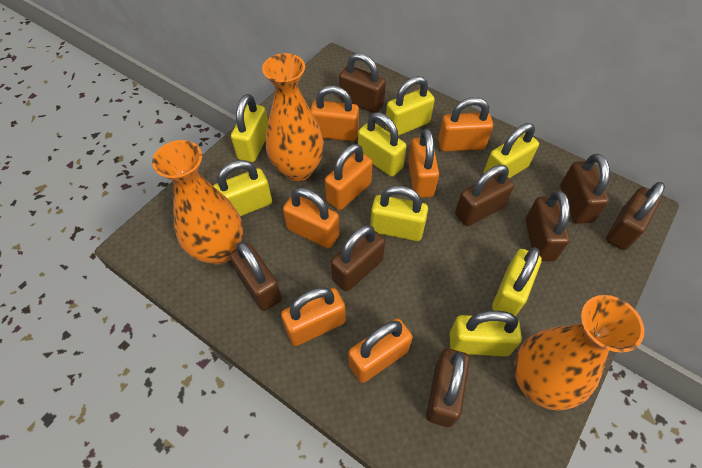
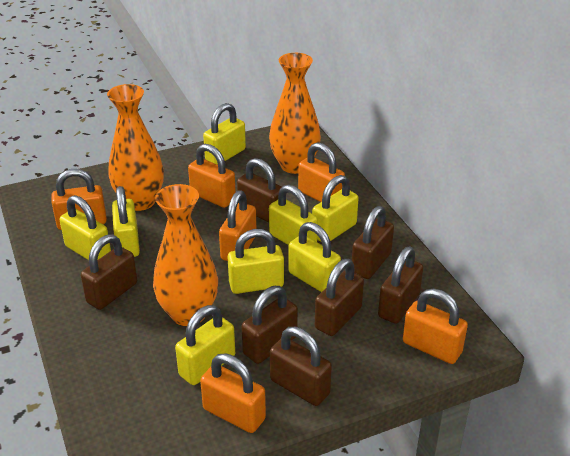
brown padlock: [230,242,282,311] [331,225,385,292] [339,53,386,113] [426,348,470,427] [455,165,514,226] [526,191,570,261] [560,154,610,224] [606,182,665,250] = 8 -> [81,234,137,310] [237,158,282,222] [242,286,298,364] [270,327,332,406] [315,259,364,336] [352,206,394,279] [378,247,423,324] = 7
orange padlock: [281,287,346,346] [283,188,340,249] [310,86,359,141] [325,144,373,210] [348,318,413,383] [408,128,439,198] [438,97,493,152] = 7 -> [51,169,107,230] [188,144,236,208] [200,353,266,433] [219,191,256,261] [298,142,345,202] [403,289,468,364] = 6

